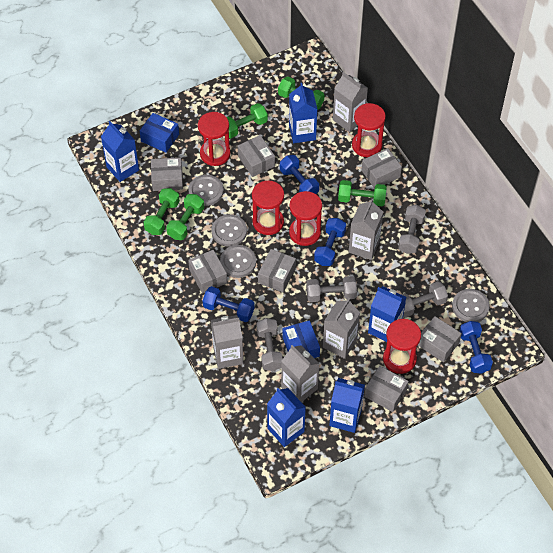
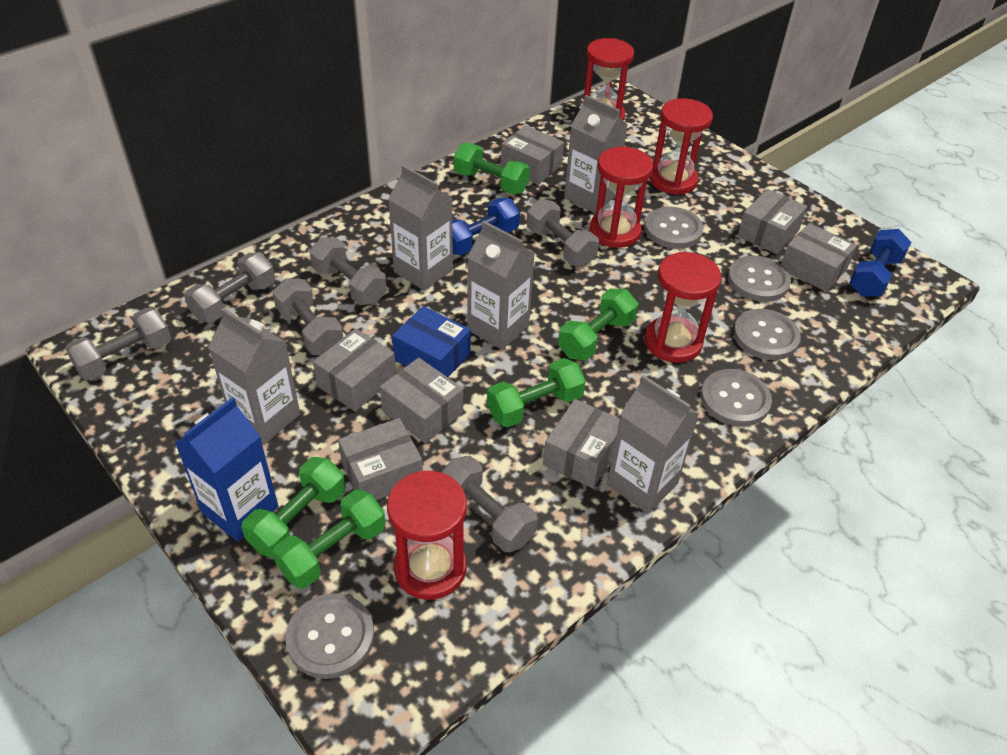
blue box: [140,113,179,153] [283,320,320,358] = 2 -> [392,306,471,377] = 1
blue carton: [101,121,139,182] [267,388,306,447] [289,83,317,143] [329,378,365,433] [368,286,406,342] = 5 -> [175,397,278,542] = 1
blue dumbbell: [203,286,255,322] [280,155,319,194] [314,218,346,266] [459,321,493,374] = 4 -> [452,198,520,255] [850,229,911,297] = 2
grey button: [189,175,224,206] [211,214,247,247] [220,245,256,278] [452,289,490,322] = 4 -> [286,593,374,679] [644,207,703,249] [701,369,772,427] [728,256,791,302] [733,309,801,360] = 5
grey dumbbell: [257,318,283,371] [306,276,357,302] [398,205,426,254] [402,281,448,318] = 4 -> [65,308,171,380] [184,253,275,322] [273,278,343,355] [310,237,387,305] [441,456,538,552] [527,199,599,266] = 6

